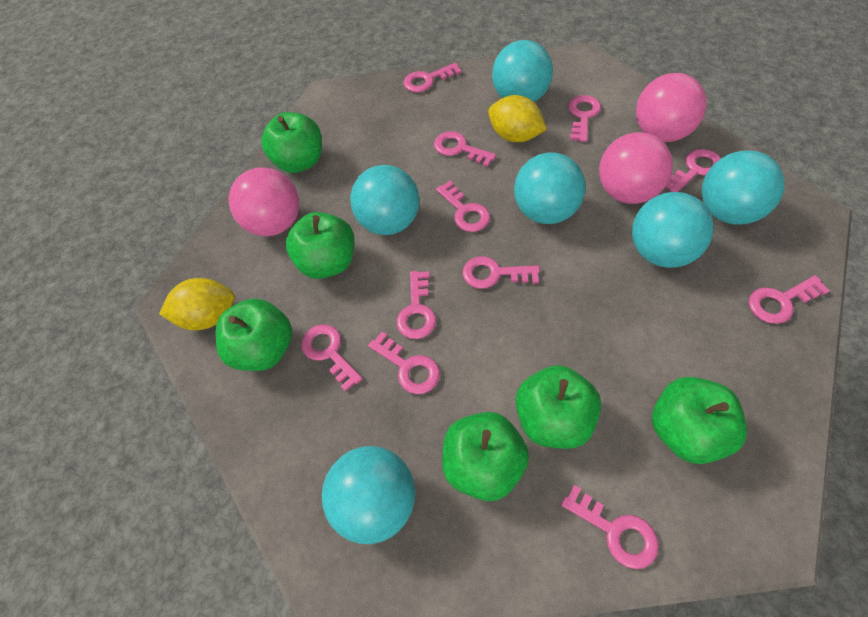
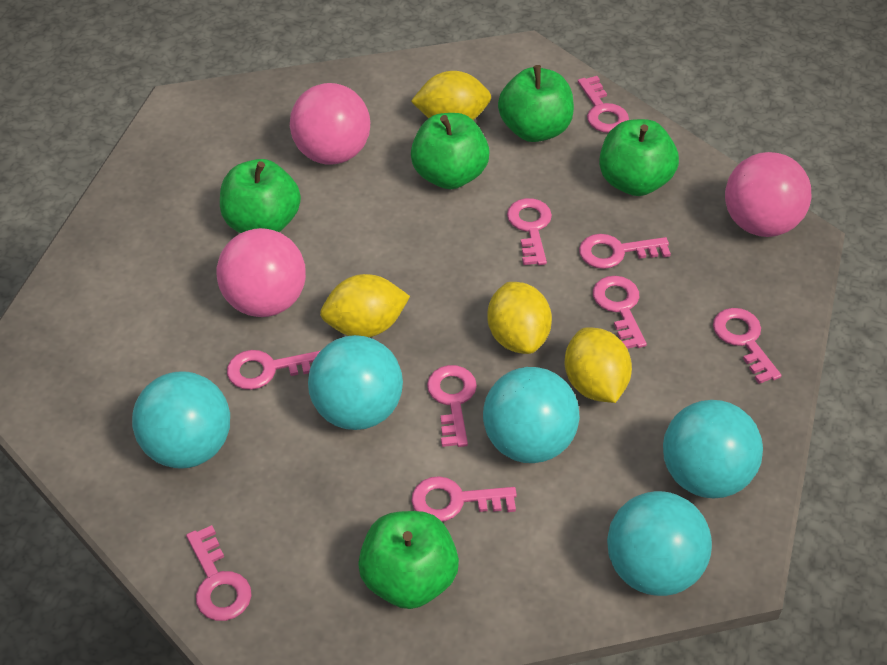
green apple: [215,299,292,371] [261,112,322,173] [286,212,355,279] [442,412,529,501] [516,365,601,449] [652,377,747,464] = 6 -> [220,159,301,233] [358,511,459,609] [411,113,490,189] [498,65,574,142] [599,119,679,196] = 5
pink key: [301,324,362,392] [368,332,440,394] [397,271,436,339] [404,63,462,92] [434,131,496,167] [436,181,490,232] [462,256,540,289] [561,485,659,569] [568,95,601,142] [666,149,721,192] [749,275,830,324] = 11 -> [186,525,251,621] [227,350,320,390] [411,476,517,522] [427,365,477,447] [507,198,552,265] [578,76,629,133] [579,234,671,269] [593,276,647,349] [713,308,782,384] = 9
turquoise ball: [322,446,415,544] [350,165,420,235] [492,40,553,102] [514,152,586,224] [632,192,714,268] [702,150,785,225] = 6 -> [132,371,230,469] [308,335,403,430] [483,367,580,463] [607,491,712,596] [663,400,763,499] = 5
yellow lemon: [159,278,235,330] [488,95,547,142] = 2 -> [320,274,410,337] [411,71,491,120] [487,282,552,354] [565,327,632,403] = 4

